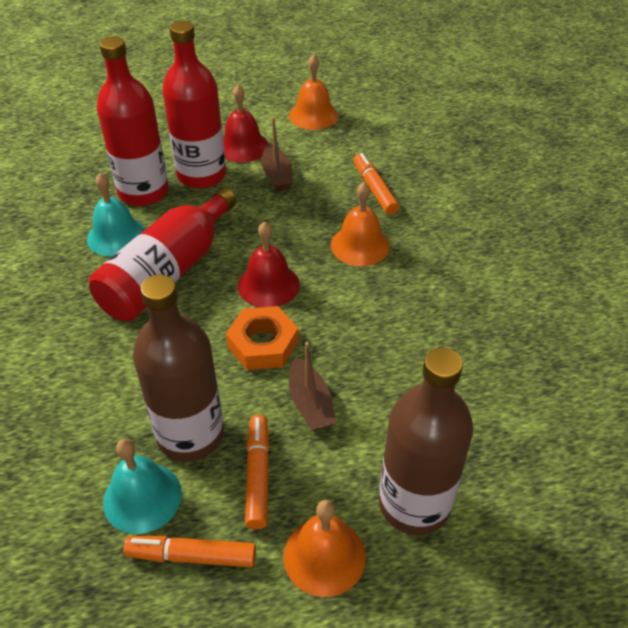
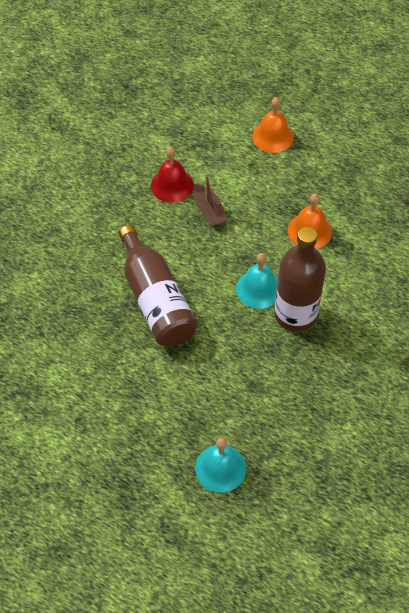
brown boat: [261,117,293,192] [289,342,336,431] = 2 -> [194,173,227,227] = 1
orange bell: [284,500,366,597] [289,54,338,130] [331,182,390,266] = 3 -> [252,97,294,153] [288,193,332,249] = 2
orange marker: [123,536,256,567] [245,415,270,529] [353,153,399,215] = 3 -> none = 0
orange nut: [226,306,299,370] = 1 -> none = 0
red bell: [223,85,269,163] [238,221,300,307] = 2 -> [151,147,194,203] = 1
red bottle: [89,188,236,322] [97,36,169,206] [162,21,226,189] = 3 -> none = 0

